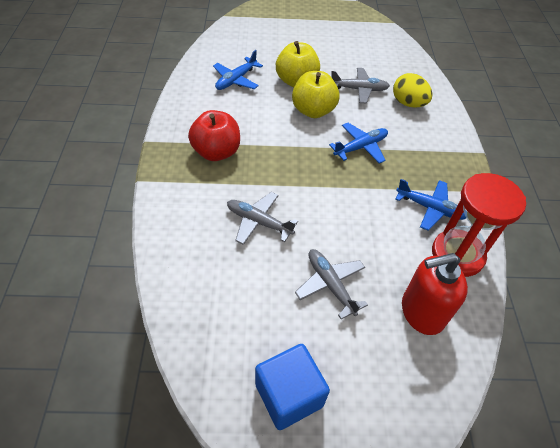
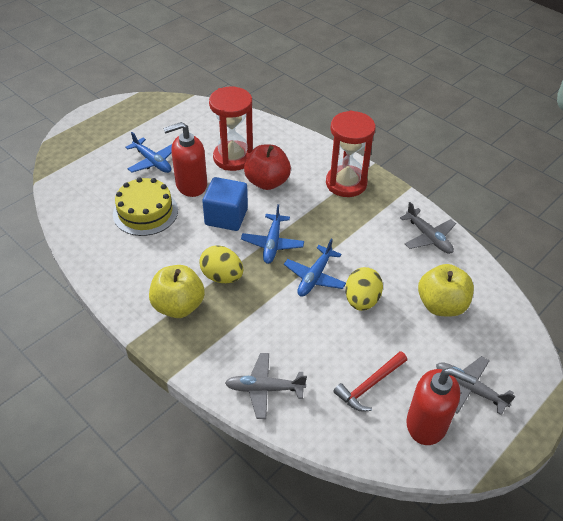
red hammer: none = 0 -> [333,351,407,412] = 1
red hourglass: [432,173,526,277] = 1 -> [209,87,253,171] [326,111,376,197] = 2
red soap dispenser: [402,253,468,335] = 1 -> [163,122,207,197] [407,367,477,445] = 2
yellow cake: none = 0 -> [113,177,178,236] = 1
yellow egg: [393,73,433,107] = 1 -> [199,245,243,283] [345,267,383,311] = 2

